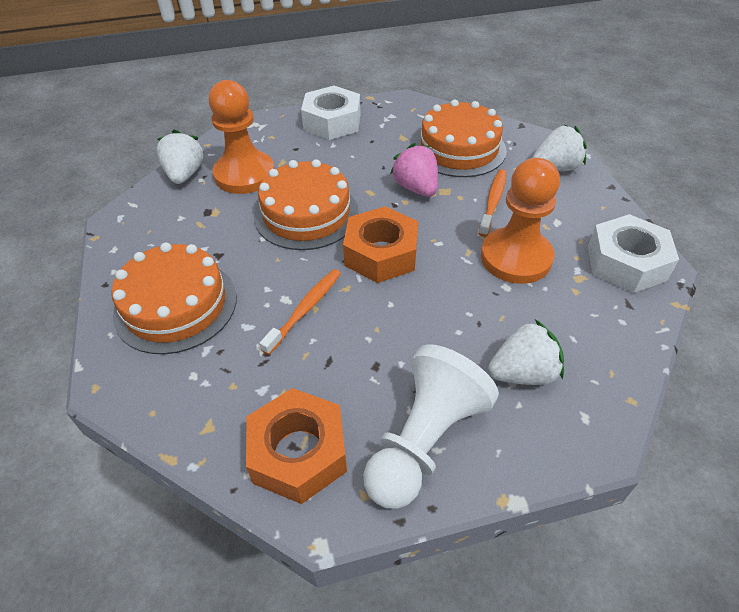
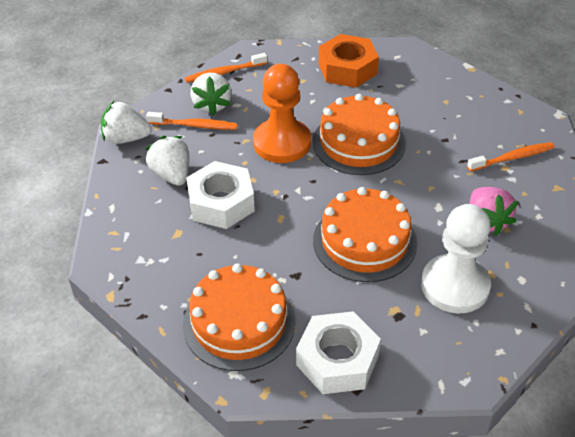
orange nut: [246,388,347,504] [343,206,418,283] = 2 -> [319,34,379,88] = 1
orange pawn: [209,80,274,194] [481,158,560,284] = 2 -> [253,64,311,163] = 1
orange toothbrush: [260,269,341,355] [478,169,507,237] = 2 -> [146,112,238,130] [185,53,267,83] [467,142,555,172] = 3

